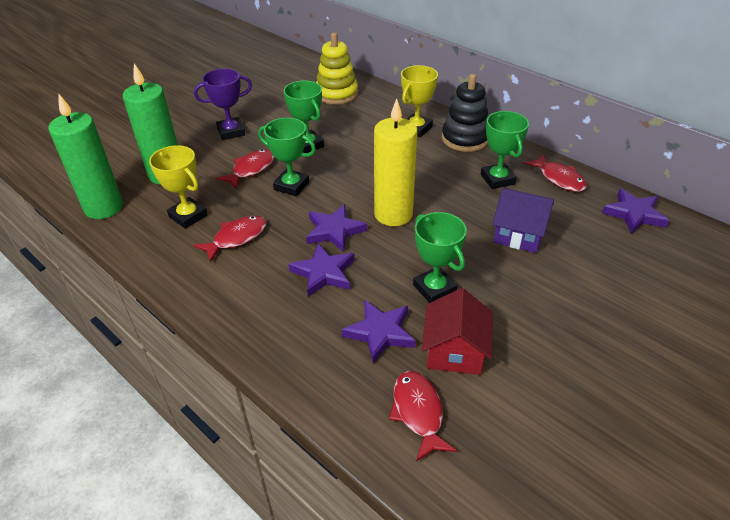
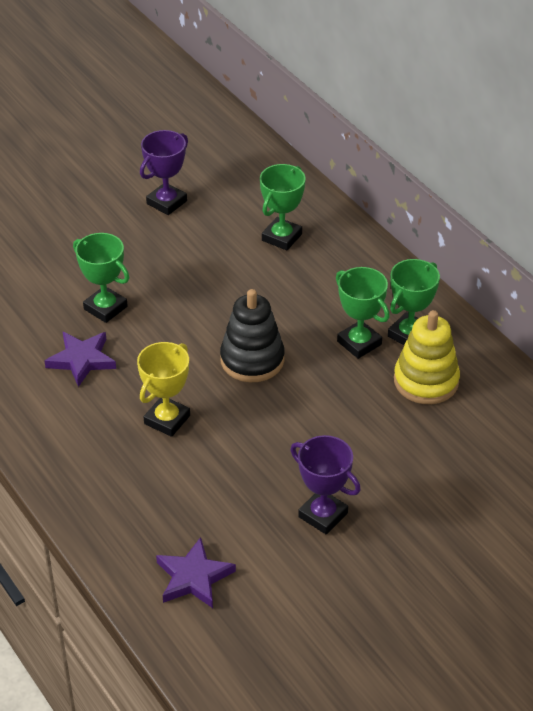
green candle: [48,93,123,219] [123,63,178,185] = 2 -> none = 0
purple house: [492,188,554,253] = 1 -> none = 0
purple star: [289,243,355,297] [306,204,367,252] [342,300,416,363] [602,188,669,234] = 4 -> [45,332,116,387] [156,537,236,608] = 2
purple trophy: [194,69,252,140] = 1 -> [140,130,188,215] [290,435,361,535] = 2
red fish: [194,216,266,262] [216,149,274,189] [389,371,457,462] [524,154,587,192] = 4 -> none = 0
red house: [422,288,493,375] = 1 -> none = 0
yellow candle: [374,98,418,226] = 1 -> none = 0
yellow trophy: [149,145,208,229] [401,65,438,138] = 2 -> [137,342,190,437] = 1

